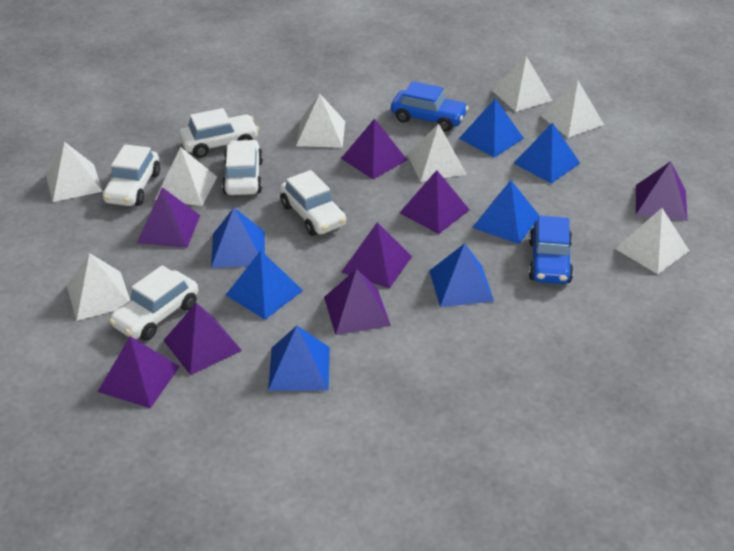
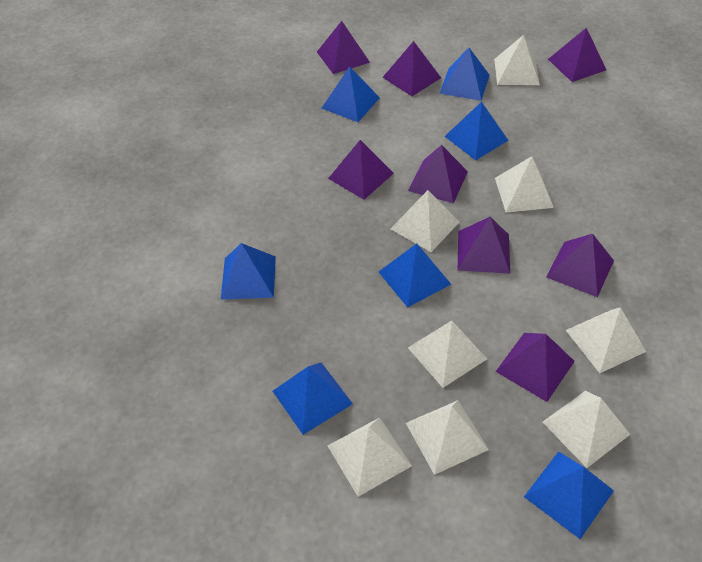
blue car: [391,81,469,132] [529,216,574,284] = 2 -> none = 0
white car: [103,144,160,206] [109,265,198,341] [179,108,259,158] [222,140,263,195] [280,170,346,236] = 5 -> none = 0

